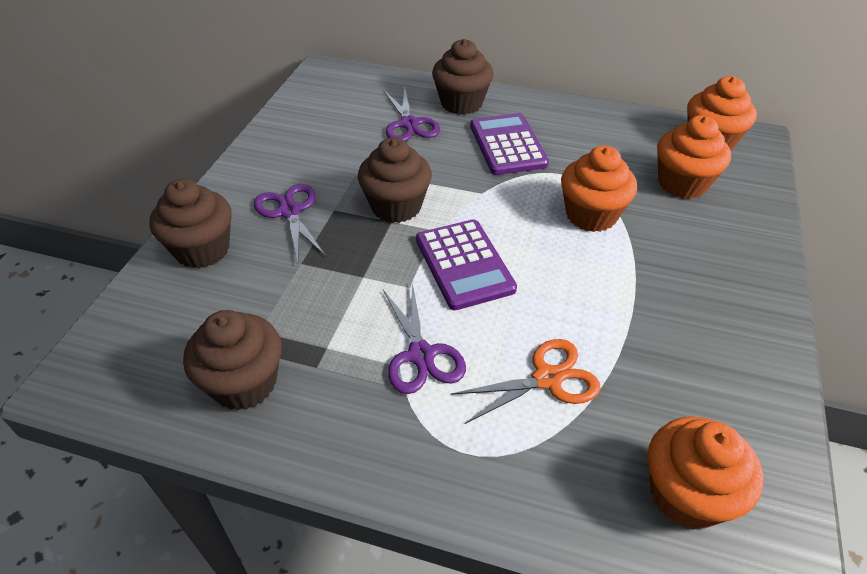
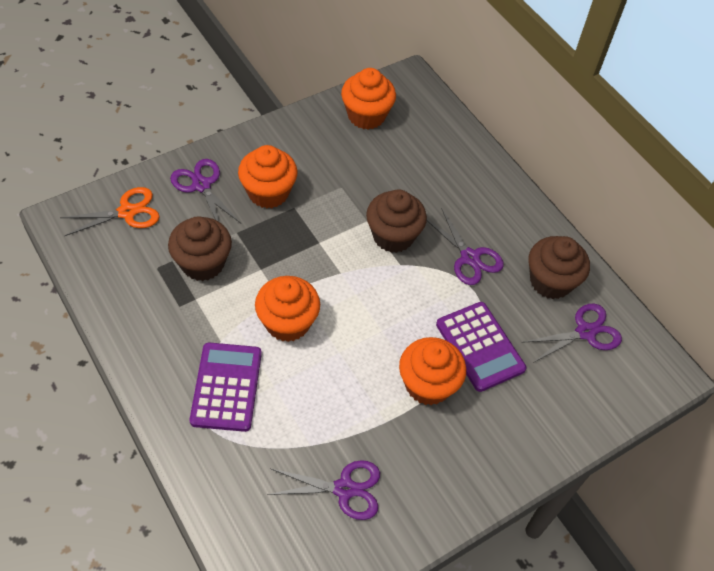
brown cupcake: [149,179,232,269] [183,310,282,410] [358,137,432,223] [432,39,494,115] = 4 -> [168,216,232,281] [366,189,427,253] [528,236,590,299] = 3
purple scissors: [254,184,326,262] [383,87,440,141] [383,282,466,394] = 3 -> [170,159,241,223] [267,460,380,520] [427,208,504,285] [522,304,622,363] = 4

